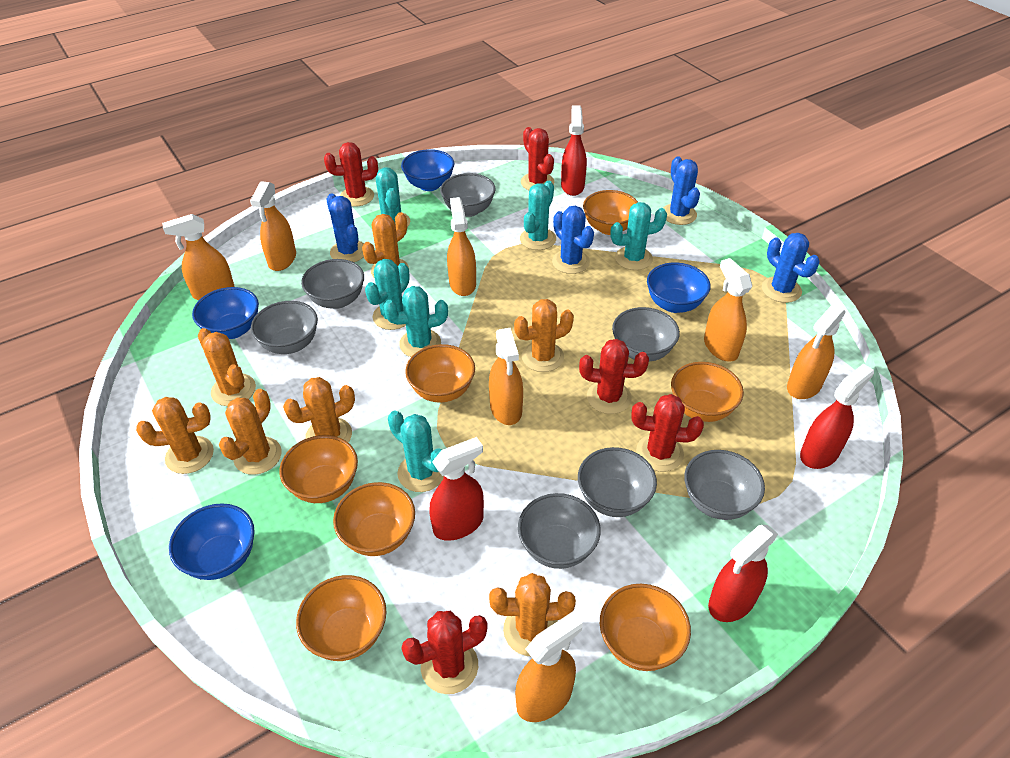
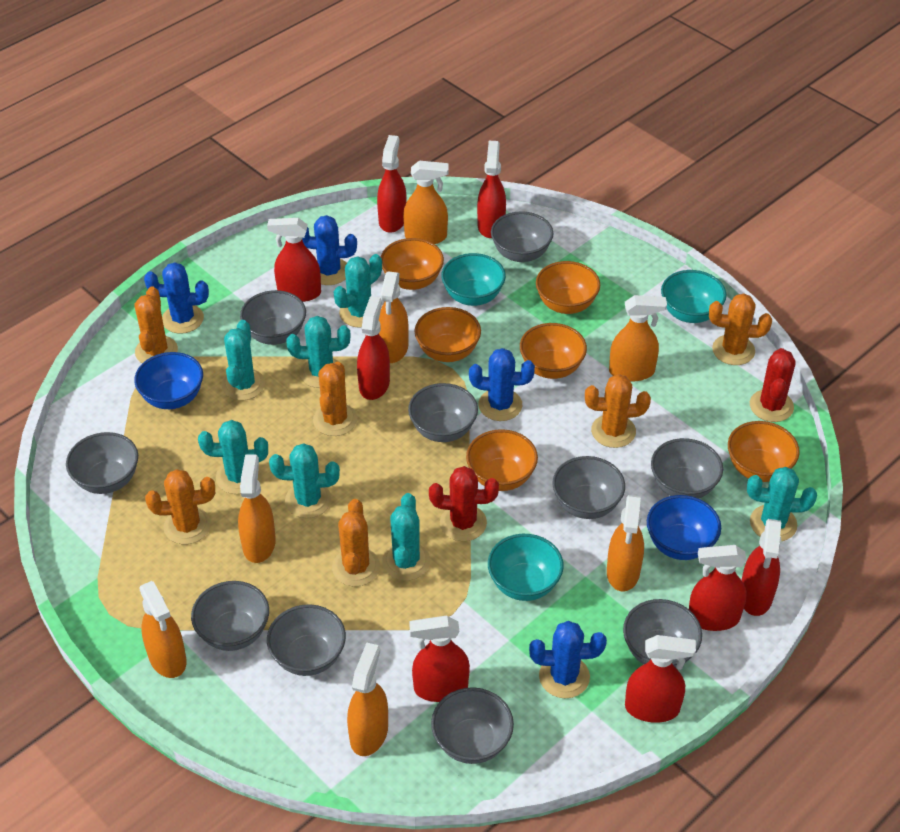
blue bowl: [169,503,255,580] [192,287,259,339] [401,149,455,191] [647,263,711,313] = 4 -> [134,352,203,409] [647,495,721,560] = 2
grey bowl: [251,301,318,354] [301,259,364,309] [440,173,496,217] [518,493,601,569] [578,447,657,517] [612,307,680,362] [684,450,765,520] = 7 -> [66,432,138,494] [191,581,269,651] [240,290,306,345] [267,604,346,676] [408,383,478,442] [431,687,514,764] [491,211,554,262] [552,456,625,519] [623,599,702,668] [651,438,723,499] = 10
orange bowl: [279,435,358,503] [296,575,387,661] [333,482,415,556] [405,344,475,402] [583,190,638,235] [600,584,691,671] [671,362,744,422] = 7 -> [381,238,444,290] [415,307,481,362] [466,429,538,491] [520,323,587,379] [536,261,600,314] [728,421,800,482] = 6
orange cactus: [136,397,214,474] [198,328,256,406] [219,389,282,475] [283,377,355,442] [362,212,409,277] [489,573,576,656] [514,299,574,372] = 7 -> [135,287,178,363] [145,469,215,544] [313,362,357,436] [332,499,380,587] [585,374,651,448] [709,293,772,365] = 6
red cactus: [324,142,378,207] [402,611,488,694] [521,127,554,190] [579,339,649,414] [631,394,704,472] = 5 -> [429,466,499,541] [750,348,796,422] = 2
red spray bottle: [429,437,484,541] [561,105,587,196] [708,525,778,622] [800,364,874,469] = 4 -> [267,218,321,302] [357,296,390,400] [377,135,407,233] [409,616,470,702] [477,141,506,238] [625,635,696,723] [689,545,747,631] [742,519,781,616] = 8
turquoise bowl: none = 0 -> [441,253,506,306] [488,534,564,601] [661,270,727,323] = 3
turquoise cactus: [365,259,410,330] [376,167,410,227] [383,286,448,357] [388,411,444,492] [520,181,556,250] [610,202,667,270] = 6 -> [198,420,268,494] [221,320,265,400] [269,443,340,518] [286,316,350,388] [333,254,382,328] [382,493,430,581] [747,467,817,541] = 7

